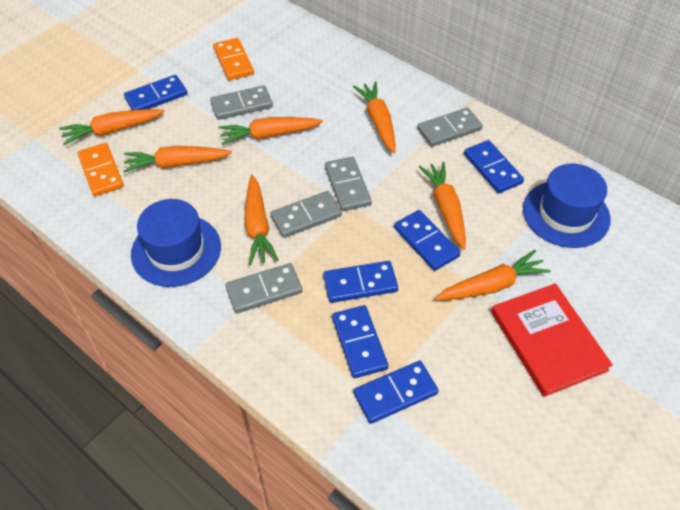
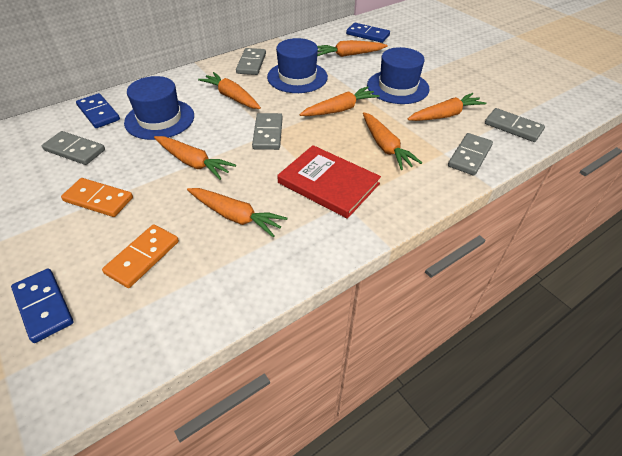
blue domino: [124,75,187,110] [323,261,398,303] [332,305,388,378] [353,361,439,424] [394,210,460,271] [464,140,524,193] = 6 -> [11,268,74,343] [76,93,120,128] [346,23,390,43] = 3
blue hat: [131,199,221,287] [523,164,610,248] = 2 -> [124,76,194,140] [267,38,328,93] [367,47,430,104] = 3

